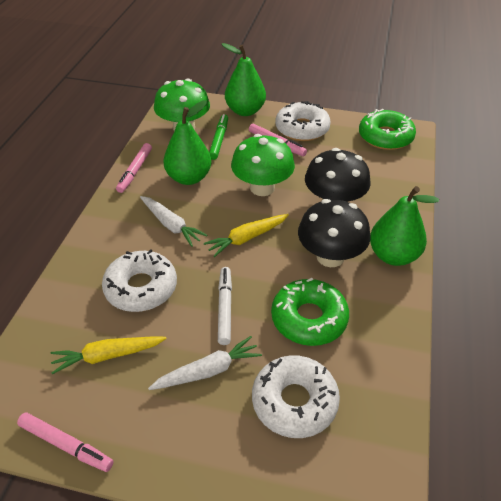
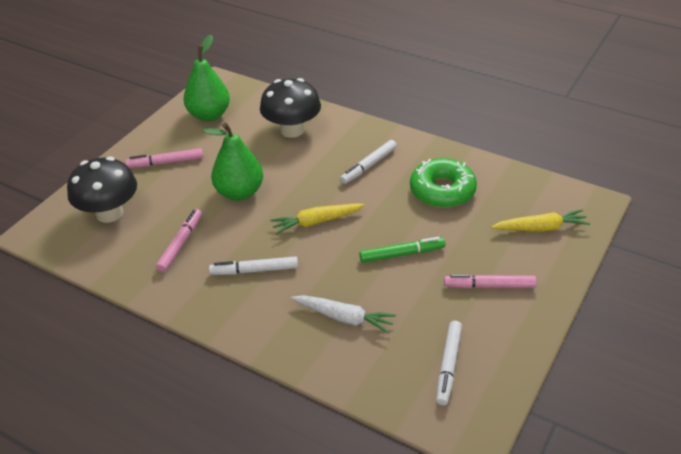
green donut: [271,278,349,346] [359,109,416,150] = 2 -> [410,158,477,208] = 1
green mushroom: [154,79,210,131] [231,134,295,196] = 2 -> none = 0
green pear: [163,100,211,185] [222,43,266,116] [370,186,439,266] = 3 -> [183,35,230,121] [203,123,263,201] = 2
white carrot: [140,196,208,247] [148,336,262,390] = 2 -> [291,295,396,334] = 1
white donut: [102,249,177,312] [252,355,340,438] [275,101,331,141] = 3 -> none = 0
white marker: [218,267,232,345] = 1 -> [209,256,298,275] [340,140,397,184] [436,321,462,406] = 3

